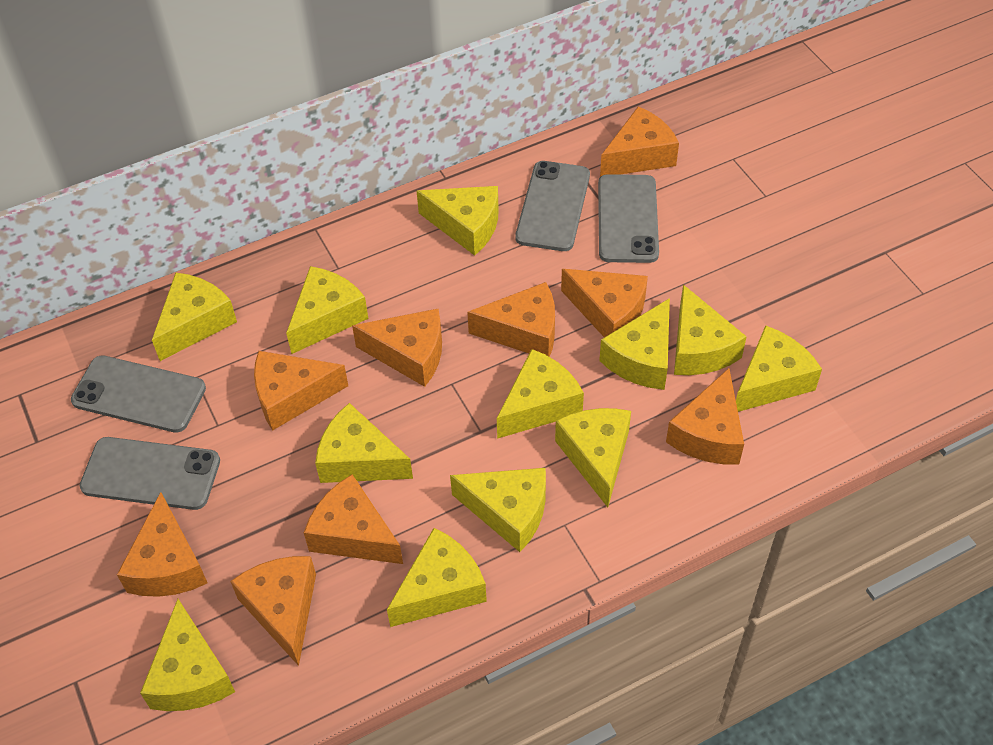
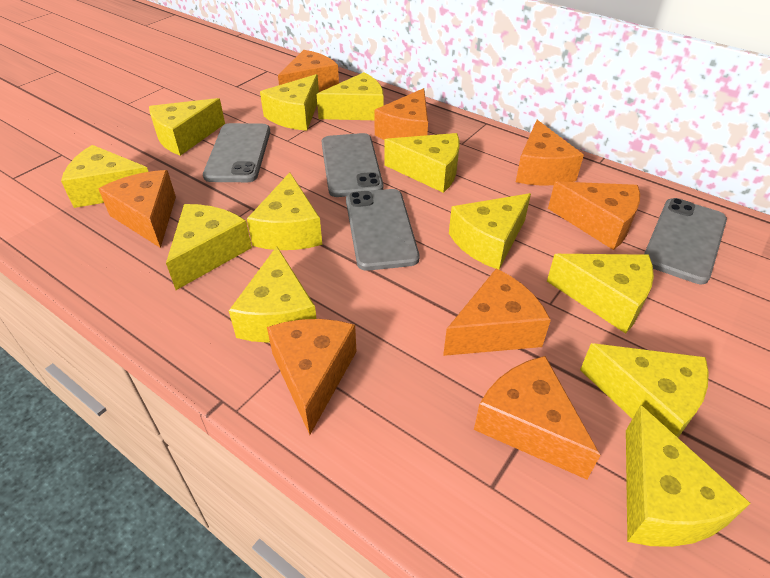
orange cheese: [117,492,207,597] [230,556,316,666] [254,351,348,431] [304,474,403,564] [352,309,442,387] [467,282,555,357] [561,269,648,337] [600,106,679,177] [666,368,744,465] = 9 -> [98,170,176,248] [267,319,357,435] [278,50,339,92] [374,88,428,140] [443,269,551,356] [474,356,600,479] [516,120,584,186] [548,181,640,250] = 8

